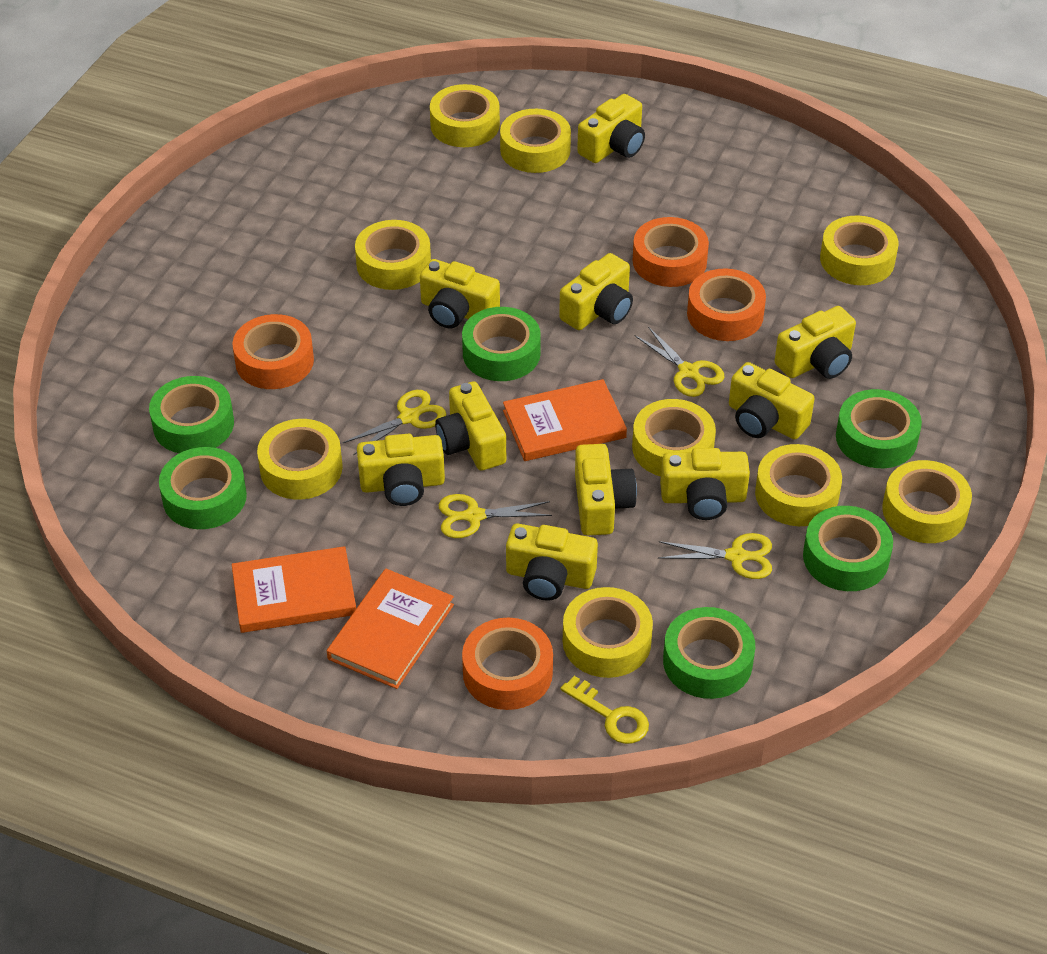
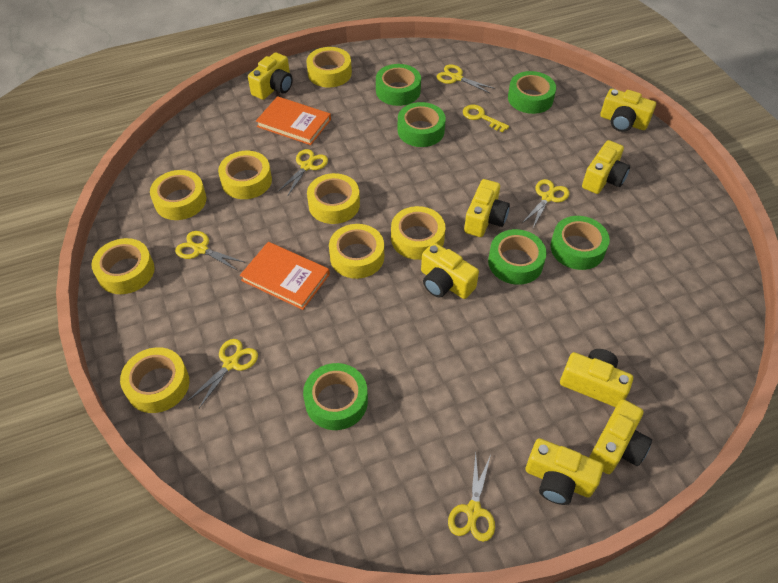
orange book: [232,546,356,633] [327,569,454,689] [503,379,627,461] = 3 -> [240,242,330,310] [256,96,331,145] = 2
orange tape: [232,314,314,389] [462,618,553,710] [633,217,709,287] [687,269,766,341] = 4 -> none = 0
yellow camera: [357,434,445,506] [420,259,500,328] [435,381,506,471] [506,524,598,601] [559,253,633,330] [575,444,637,536] [577,94,645,163] [660,448,750,520] [729,362,815,440] [775,306,856,379] = 10 -> [248,52,293,100] [421,243,479,299] [464,179,510,237] [526,438,604,505] [560,349,633,407] [582,140,630,194] [589,399,652,474] [600,89,656,132] = 8
yellow scissors: [343,390,446,455] [438,494,552,538] [635,327,724,397] [658,533,772,579] = 4 -> [175,231,246,271] [188,339,258,408] [277,149,328,197] [437,64,495,94] [448,453,495,542] [522,179,569,228] = 6
yellow tape: [257,419,343,500] [355,220,431,290] [430,84,500,147] [500,109,571,173] [563,587,653,678] [632,399,716,477] [755,444,842,526] [820,215,898,285] [882,460,972,543] = 9 -> [91,238,155,294] [120,347,189,413] [150,170,206,220] [218,151,272,199] [306,47,352,87] [307,173,360,224] [329,224,384,279] [391,206,445,260] = 8

